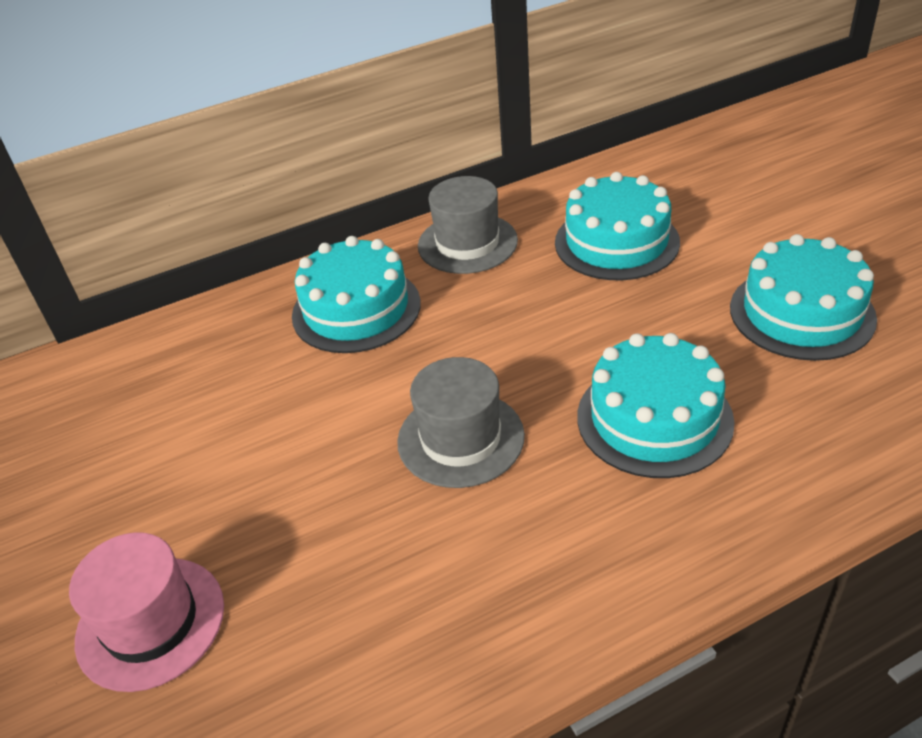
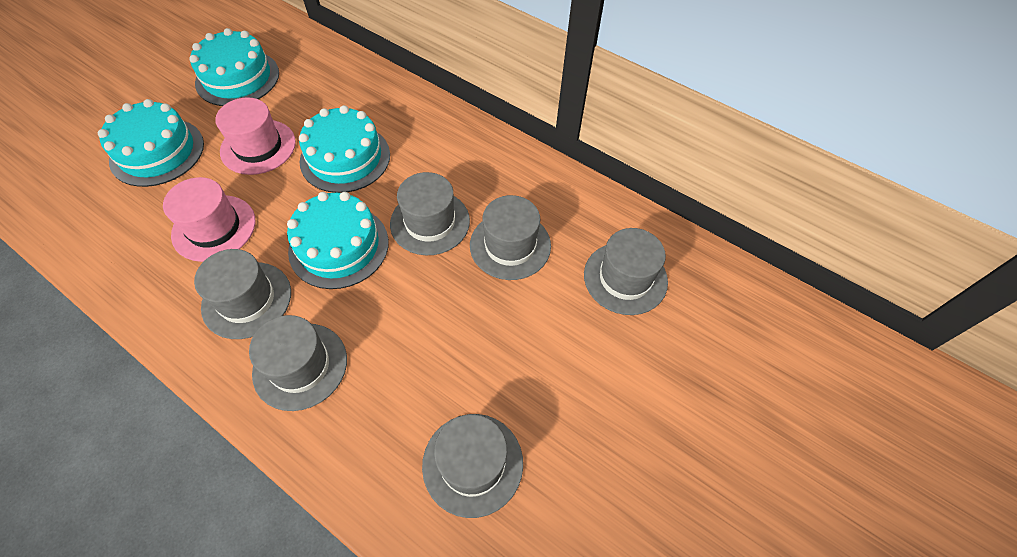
grey hat: [397,357,525,488] [418,176,518,274] = 2 -> [194,249,291,339] [249,315,347,411] [390,172,470,255] [422,414,523,518] [470,195,551,280] [584,228,668,315] = 6
pink hat: [69,532,224,692] = 1 -> [163,177,255,262] [215,97,296,175] = 2

